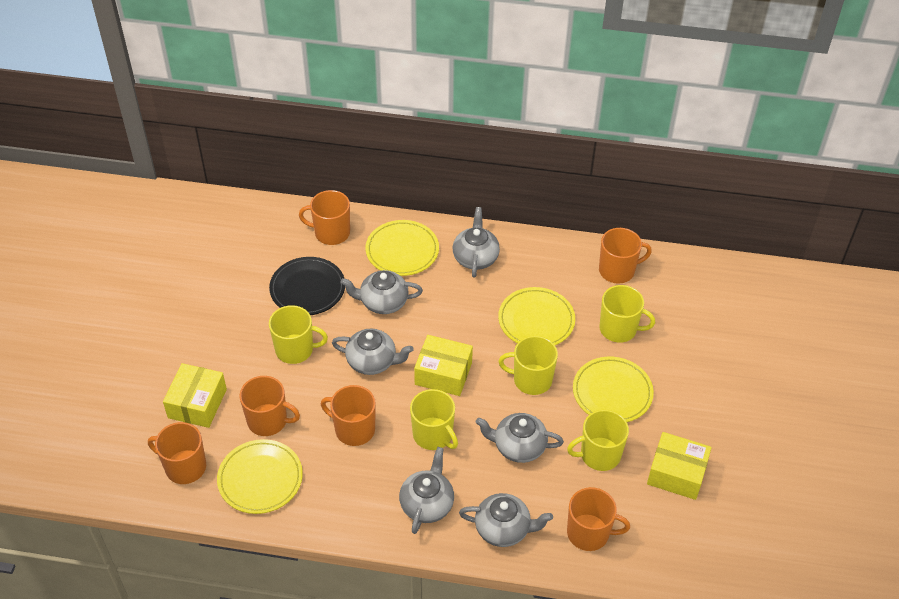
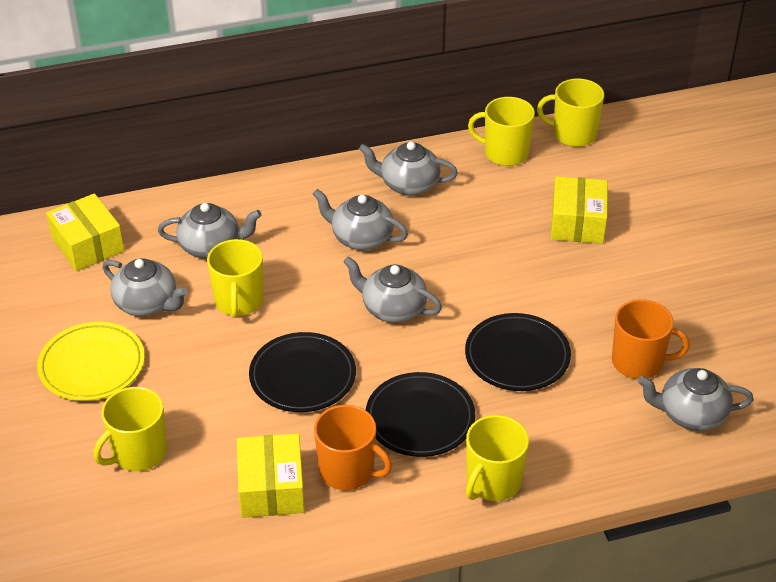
black plate: [269,257,345,315] = 1 -> [249,332,356,412] [366,372,475,457] [465,313,571,391] = 3
orange mug: [148,422,206,484] [239,376,300,436] [299,190,350,245] [321,385,376,446] [567,487,630,551] [599,228,652,284] = 6 -> [314,405,392,490] [612,299,690,379] = 2
yellow plate: [217,439,303,514] [366,220,439,276] [498,287,575,345] [573,357,654,422] = 4 -> [37,322,145,401] = 1

